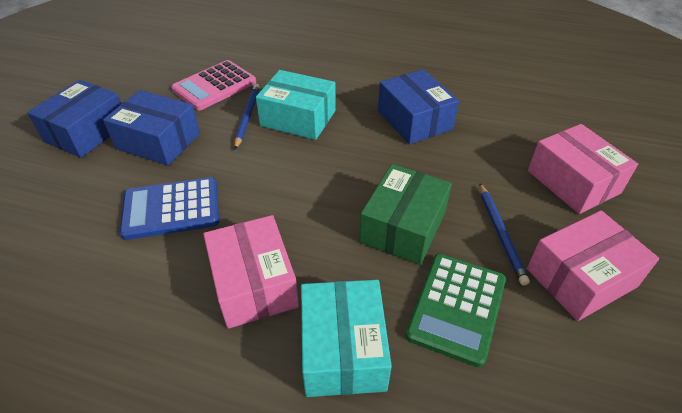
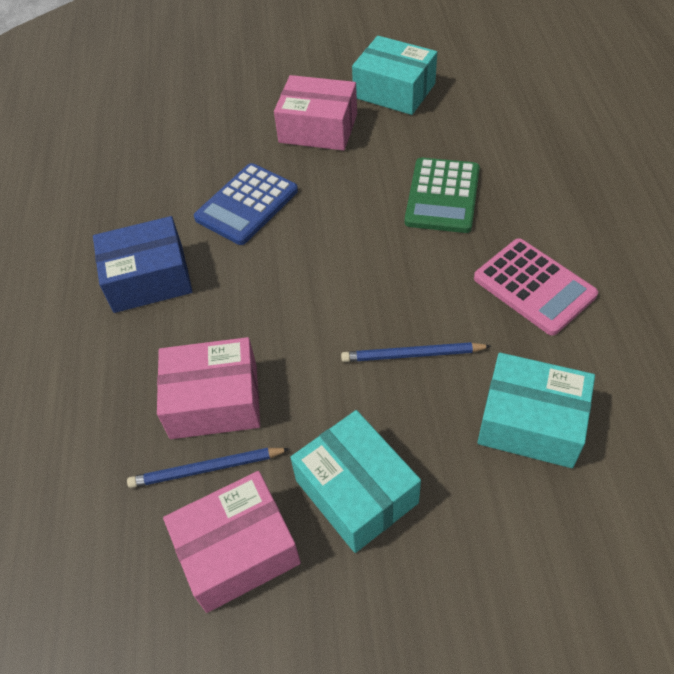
blue box: [27,80,122,158] [103,90,200,166] [378,69,459,144] = 3 -> [93,216,193,313] = 1
green box: [360,164,452,265] = 1 -> none = 0
turquoise box: [256,70,336,140] [301,280,392,397] = 2 -> [290,410,421,553] [352,36,437,115] [477,352,595,468] = 3

